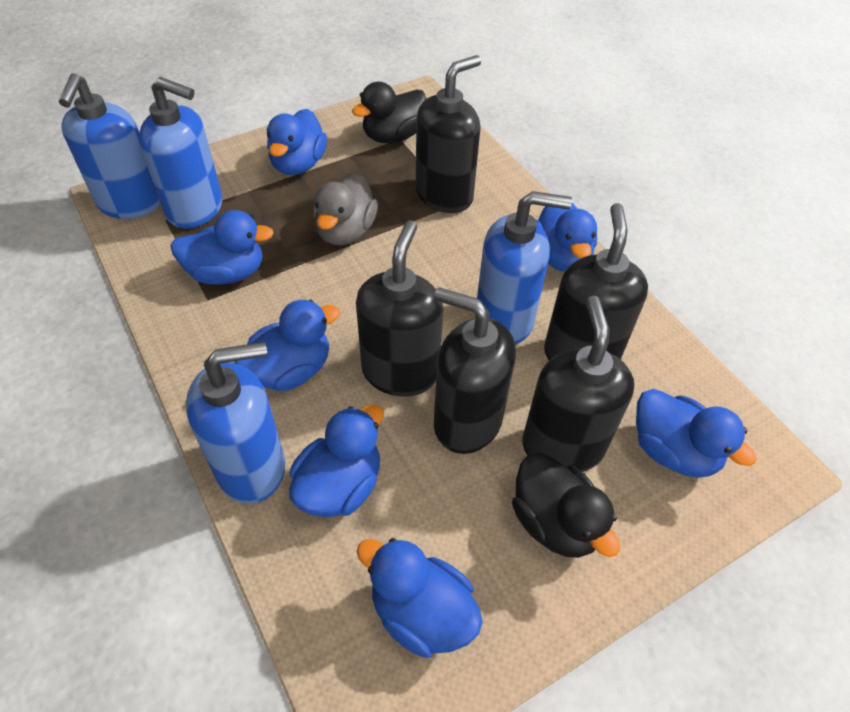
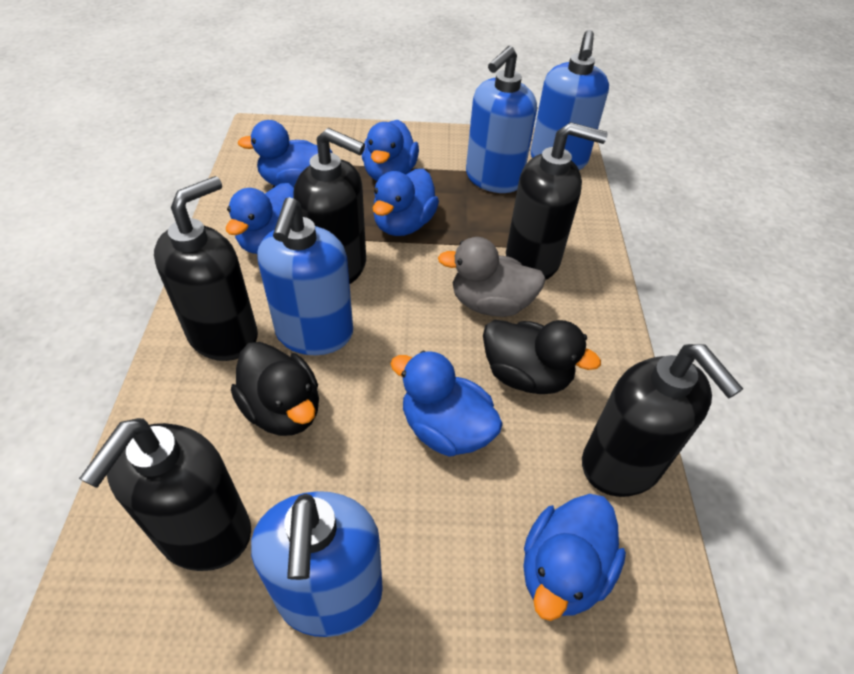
blue duck: [170,210,274,285] [235,300,340,391] [267,109,327,175] [289,404,384,517] [357,538,483,658] [536,203,597,272] [636,389,756,478] = 7 -> [226,183,294,254] [238,120,332,187] [362,120,419,181] [373,169,439,236] [390,351,503,457] [523,494,626,621] = 6

